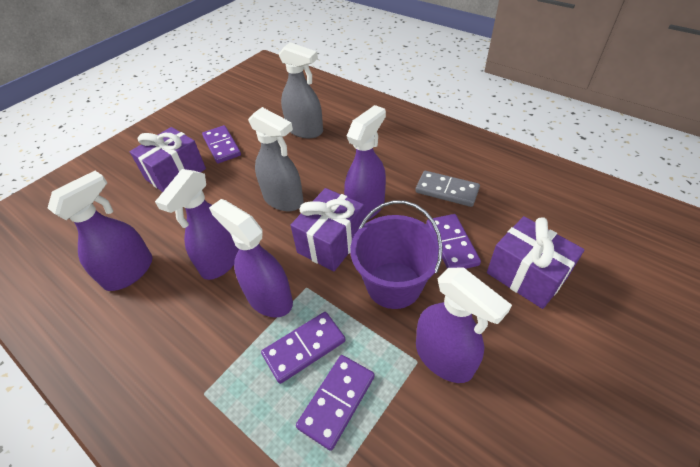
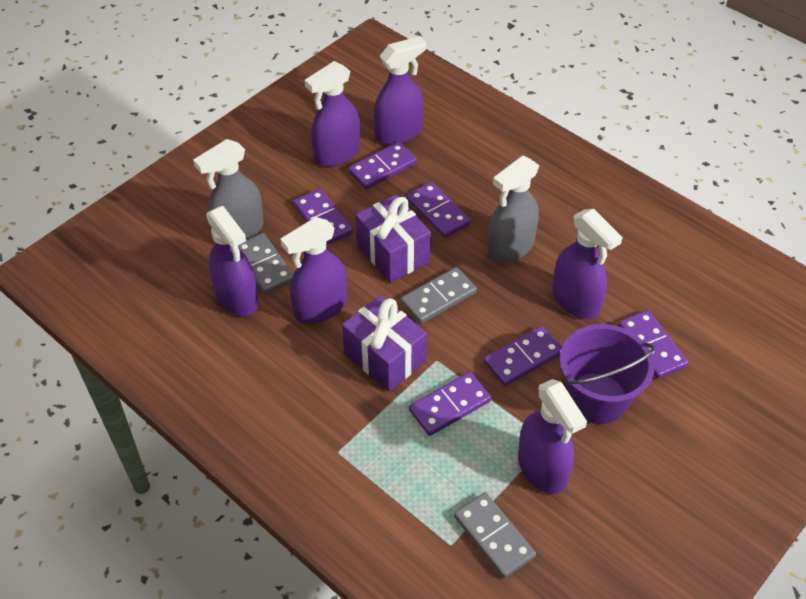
grey domino: [415,171,480,207] = 1 -> [238,233,293,294] [401,267,477,324] [454,492,536,578] = 3
purple domino: [202,125,241,163] [261,312,345,384] [296,355,375,451] [426,214,481,269] = 4 -> [293,189,353,245] [348,142,417,189] [406,182,471,238] [409,372,491,436] [484,326,562,386] [618,310,689,379] = 6
purple gift: [130,127,206,192] [290,188,364,271] [487,216,585,309] = 3 -> [342,295,427,391] [356,195,431,283] = 2
purple spray bottle: [48,171,152,291] [155,169,239,280] [209,199,293,318] [344,105,386,220] [416,267,512,383] = 5 -> [206,206,259,317] [280,217,347,324] [304,61,360,167] [374,36,426,145] [518,379,587,494] [552,209,623,319] = 6

